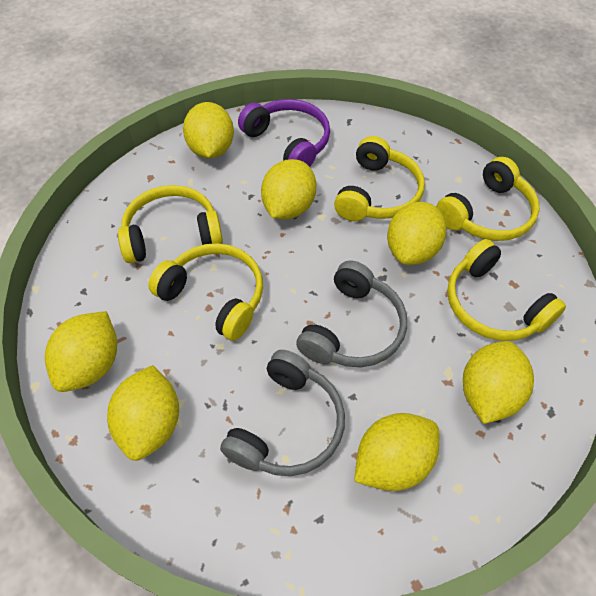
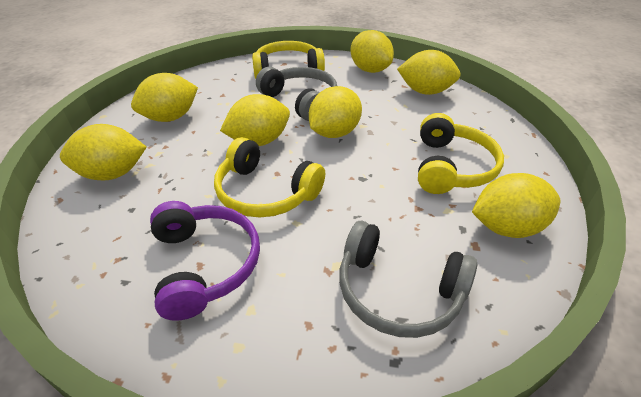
yellow headphones: [118,185,223,263] [148,243,263,341] [334,136,425,221] [436,157,540,241] [447,239,566,341] = 5 -> [214,137,325,217] [252,41,325,79] [418,113,504,194] = 3

